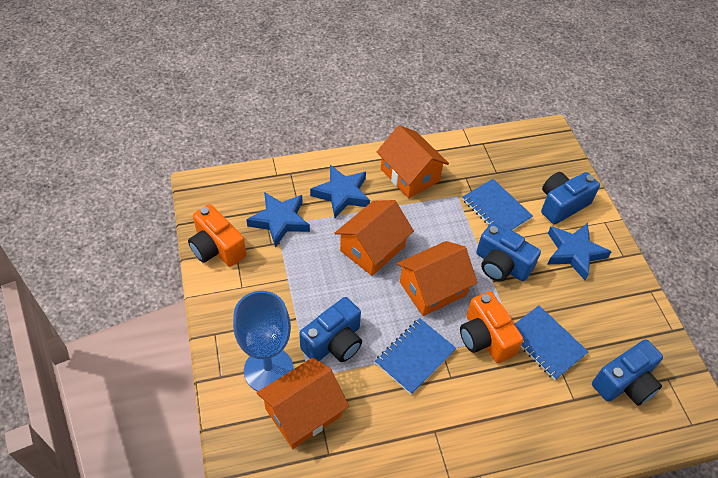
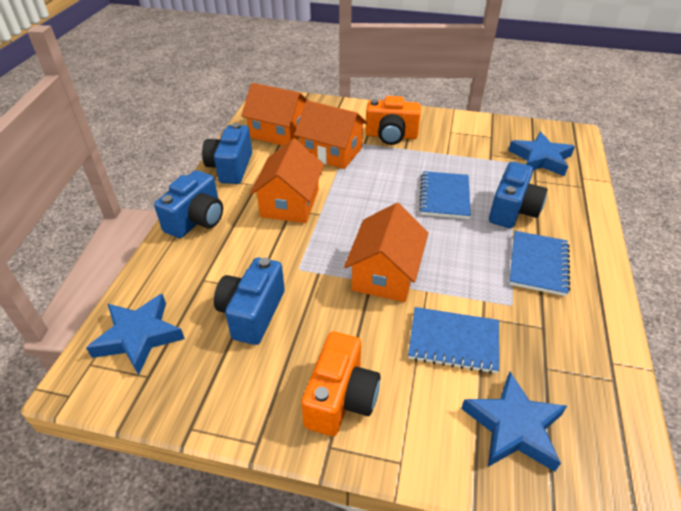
blue goblet: [233,291,294,391] = 1 -> none = 0

